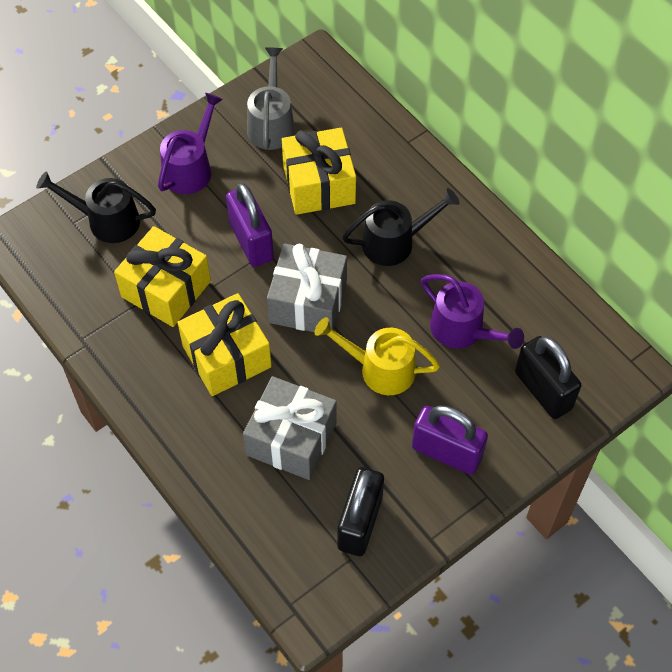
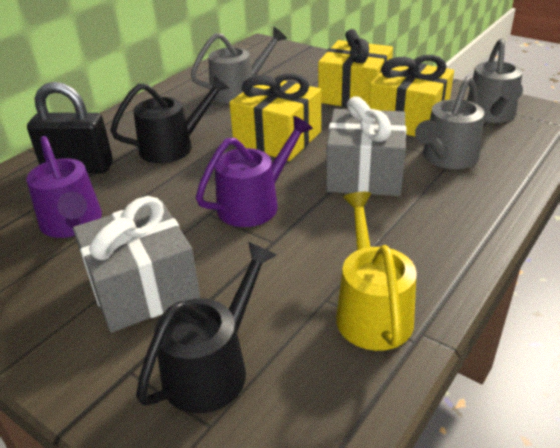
black padlock: [337,467,384,556] [515,336,581,419] = 2 -> [27,82,113,174] = 1
grey watering can: [247,47,295,150] = 1 -> [191,27,287,104] [415,76,484,169] [467,38,523,123] = 3
purple padlock: [226,183,274,267] [412,405,488,475] = 2 -> none = 0

